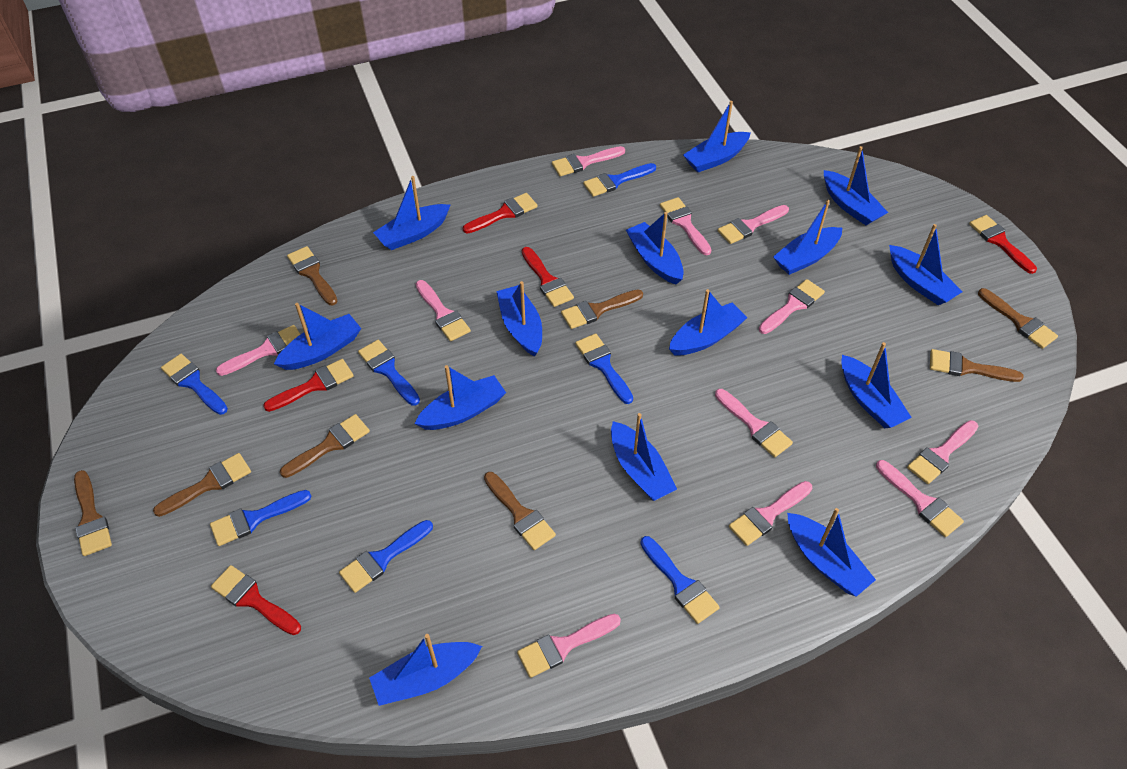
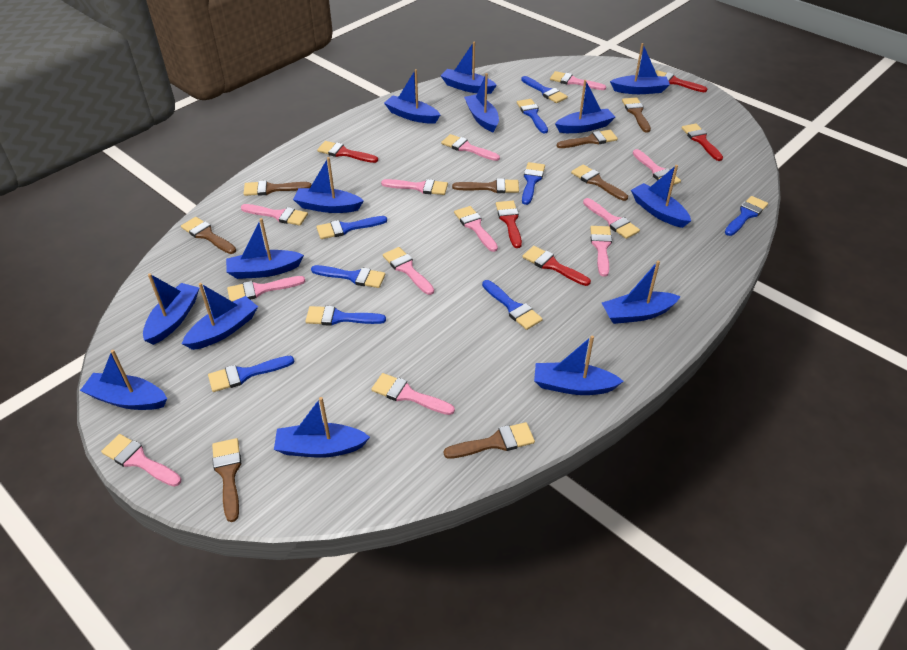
blue brush: [161,354,228,415] [210,490,312,546] [339,520,433,593] [358,340,420,406] [575,334,633,404] [583,163,656,197] [640,536,720,624] = 7 -> [208,356,294,392] [305,306,386,326] [311,265,385,288] [317,216,387,239] [482,280,543,330] [517,99,548,133] [521,76,568,103] [522,162,545,205] [725,196,768,236] = 9
pink brush: [216,325,300,376] [416,280,471,341] [517,614,621,678] [552,146,625,176] [660,197,711,255] [715,389,793,457] [718,205,789,244] [729,481,812,546] [759,279,825,334] [876,460,964,537] [907,420,978,484] = 11 -> [101,434,181,487] [227,276,305,302] [241,204,308,226] [371,373,455,415] [381,179,448,195] [383,247,434,295] [441,134,500,161] [454,206,498,252] [550,71,606,90] [583,198,640,239] [590,226,612,277] [633,149,681,185] = 12

